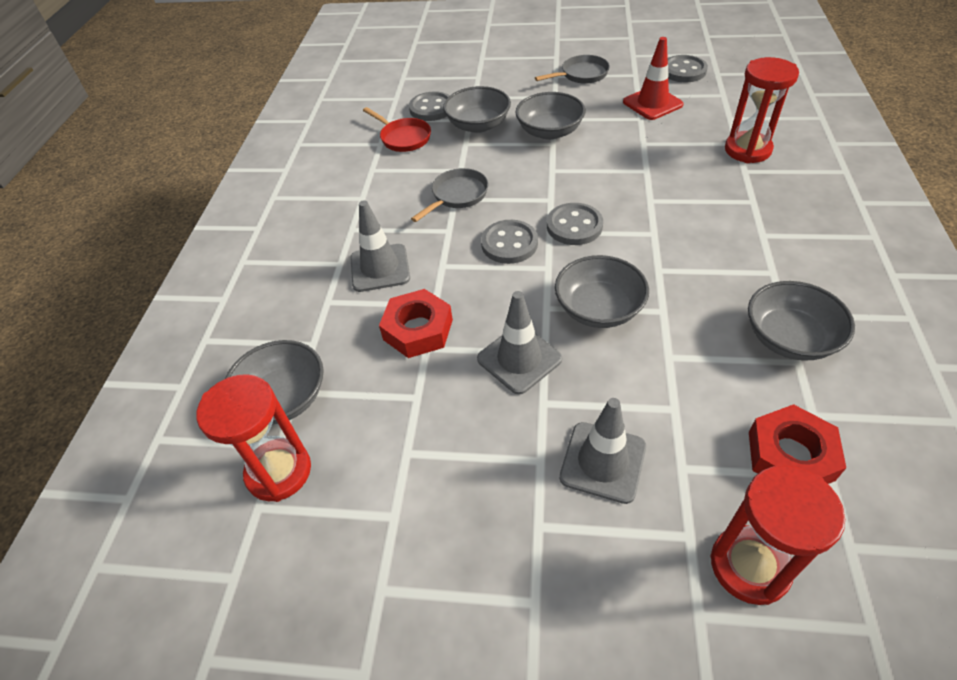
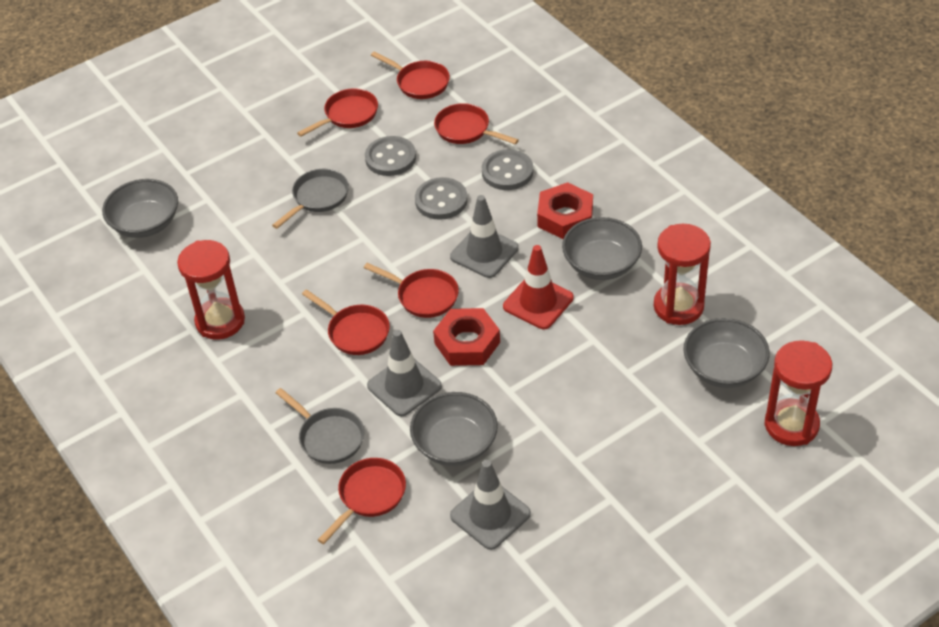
grey bowl: [225,340,324,424] [443,86,511,133] [515,92,586,140] [555,255,649,328] [748,281,855,361] = 5 -> [102,179,178,238] [410,392,498,466] [562,217,642,280] [683,318,770,388] = 4
grey button: [409,91,450,121] [481,220,538,264] [547,203,603,245] [668,55,708,82] = 4 -> [365,136,416,176] [415,177,468,220] [482,149,533,190] = 3
red pan: [363,107,431,152] = 1 -> [297,88,378,137] [302,289,390,355] [318,458,406,544] [364,263,459,318] [371,51,450,99] [434,103,519,145] = 6

